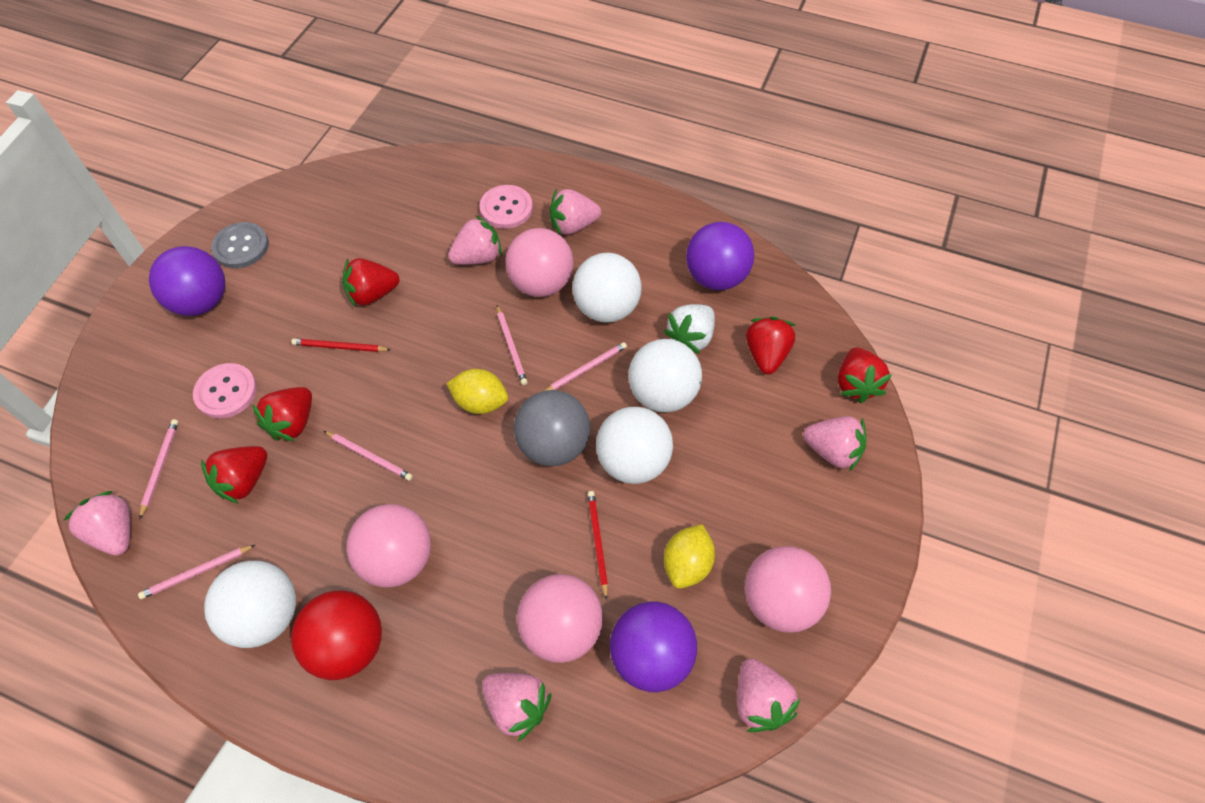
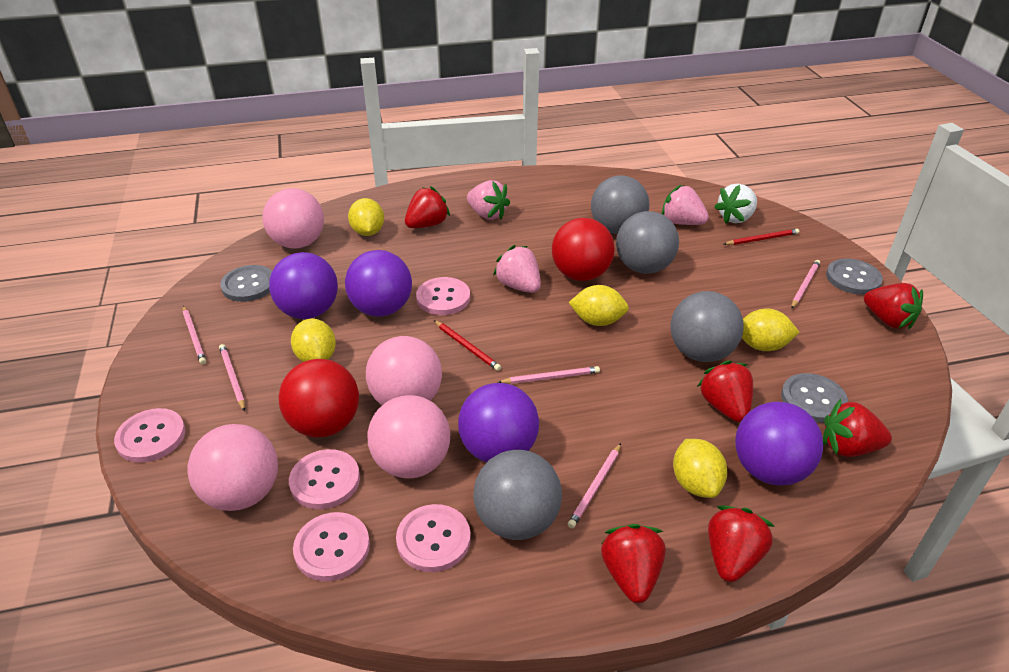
grey ball: [514,390,590,466] = 1 -> [473,450,562,540] [591,175,650,234] [616,211,679,274] [670,291,744,362] = 4
grey button: [211,222,269,268] = 1 -> [220,265,272,302] [781,373,848,423] [826,259,883,295] = 3
pink button: [193,363,257,418] [479,185,533,229] = 2 -> [114,408,185,463] [289,449,360,509] [293,512,370,581] [396,504,471,572] [416,277,470,315] = 5
pink strawberry: [63,491,131,556] [448,215,502,265] [482,673,552,741] [550,189,601,235] [737,658,800,732] [803,416,866,472] = 6 -> [467,180,510,220] [493,245,541,293] [662,185,709,225] = 3
purple ball: [149,246,225,316] [610,602,697,692] [686,222,754,290] = 3 -> [269,252,338,319] [345,250,412,316] [458,383,539,462] [735,402,824,486] = 4
red ball: [291,591,382,680] = 1 -> [278,359,359,437] [552,218,615,281] = 2
red strawberry: [201,446,267,504] [252,387,312,441] [342,258,399,307] [746,317,795,374] [838,347,892,403] = 5 -> [405,186,450,228] [601,524,666,603] [697,360,753,422] [708,505,774,582] [823,399,892,457] [864,283,923,330] = 6
white ball: [204,561,296,648] [572,253,641,323] [596,407,673,484] [628,339,702,412] = 4 -> none = 0
yellow lemon: [446,369,508,414] [664,524,715,589] = 2 -> [291,319,336,362] [348,198,384,236] [569,285,629,326] [673,439,728,498] [742,309,800,351] = 5

